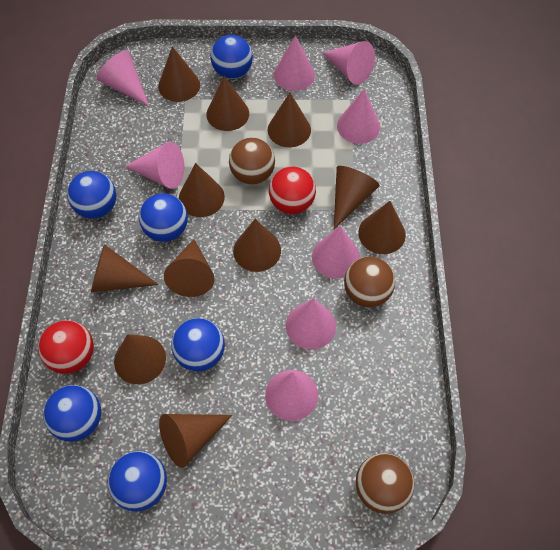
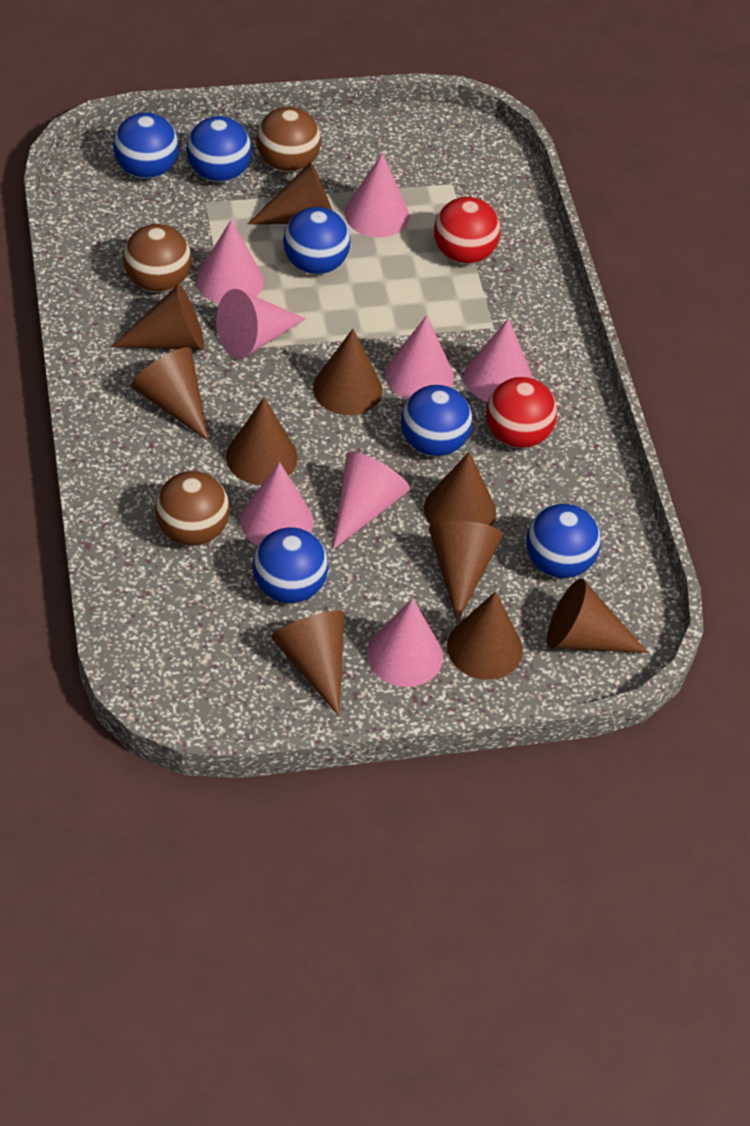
brown cone: [91,244,159,292] [114,334,166,384] [158,46,200,102] [159,414,232,468] [164,239,215,297] [179,163,225,217] [206,76,249,131] [233,219,281,272] [268,93,311,147] [334,166,380,229] [358,201,406,254] = 11 -> [111,284,204,350] [131,347,209,441] [226,398,298,485] [248,162,332,224] [271,610,344,716] [313,329,383,415] [424,452,496,526] [429,520,503,622] [447,591,523,680] [547,579,648,653] = 10

